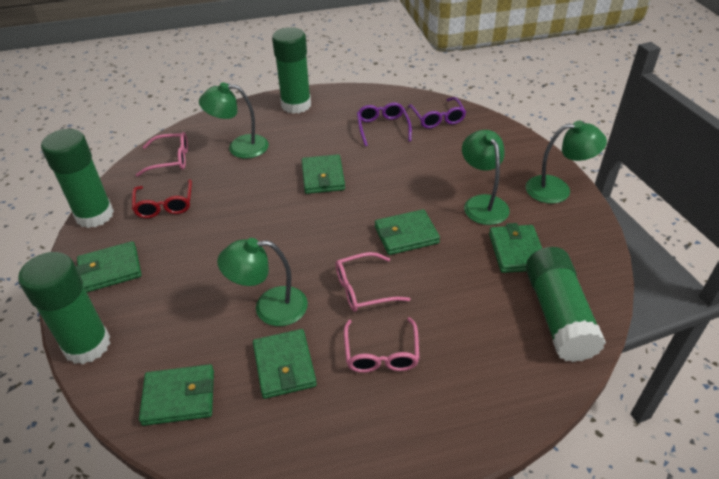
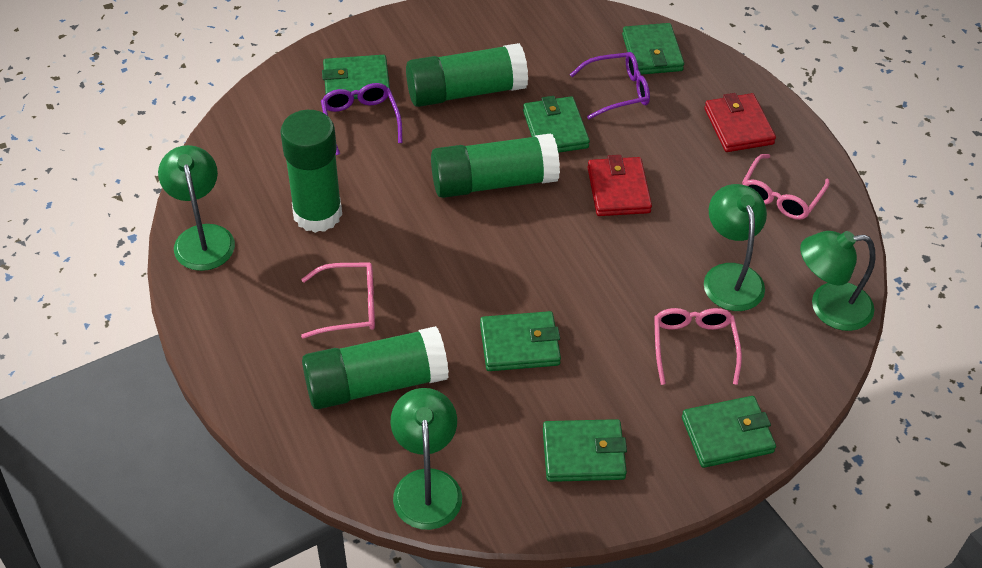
red glasses: [132,179,192,218] = 1 -> none = 0
red wallet: none = 0 -> [587,155,652,216] [704,93,776,152] = 2

